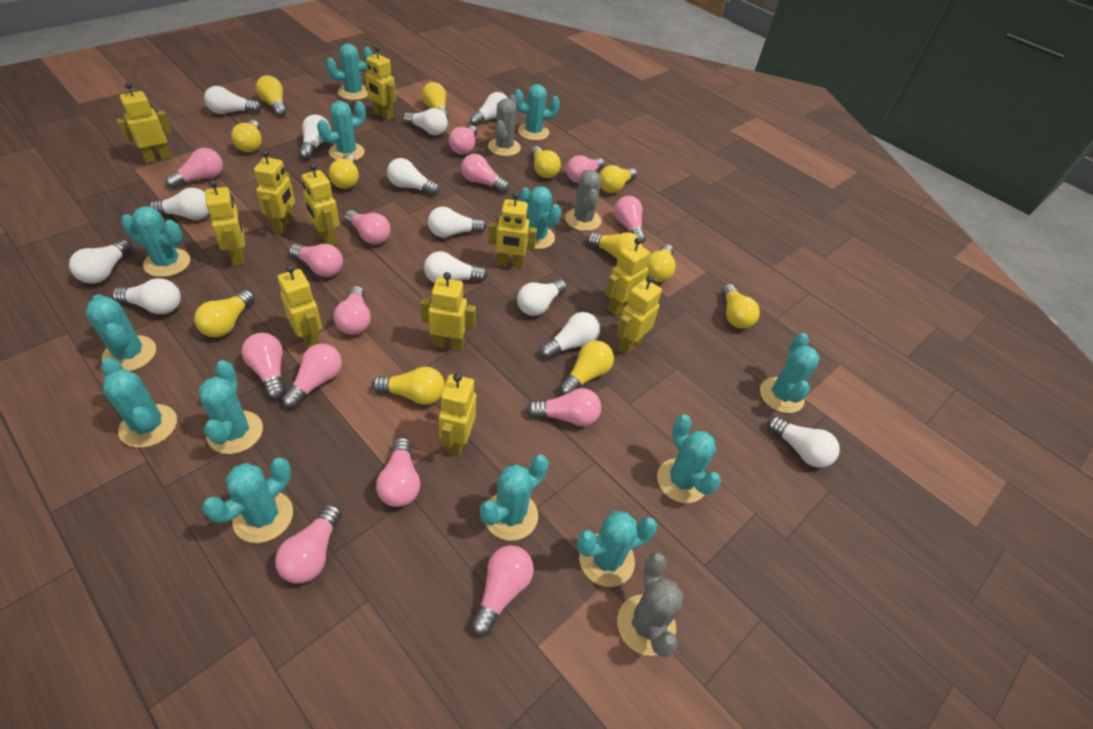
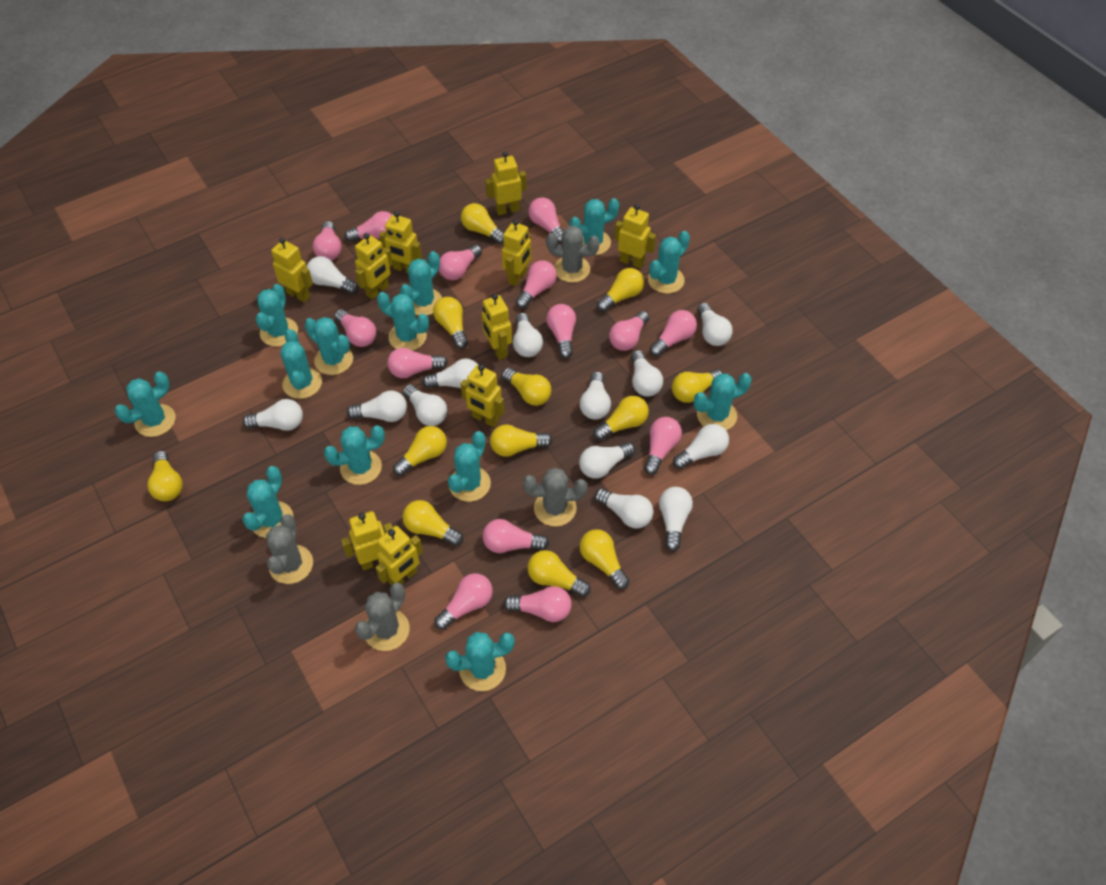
grey cactus: [488,95,521,156] [565,170,601,231] [617,553,684,657] = 3 -> [266,514,313,584] [355,583,410,651] [523,468,587,527] [546,226,600,283] = 4
yellow robot: [116,82,172,163] [205,180,245,266] [254,150,295,234] [278,265,322,349] [301,163,340,245] [364,46,396,120] [421,272,476,351] [439,373,476,457] [488,192,537,269] [605,238,650,316] [616,276,662,355] = 11 -> [271,238,313,303] [341,511,393,570] [355,233,393,299] [375,526,423,585] [379,211,422,273] [460,365,505,427] [482,294,512,360] [486,151,527,215] [502,219,531,286] [614,204,656,269] = 10

